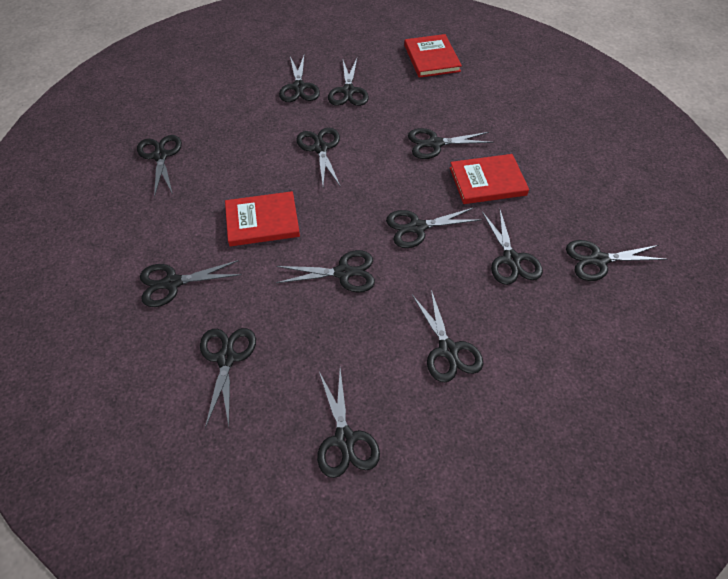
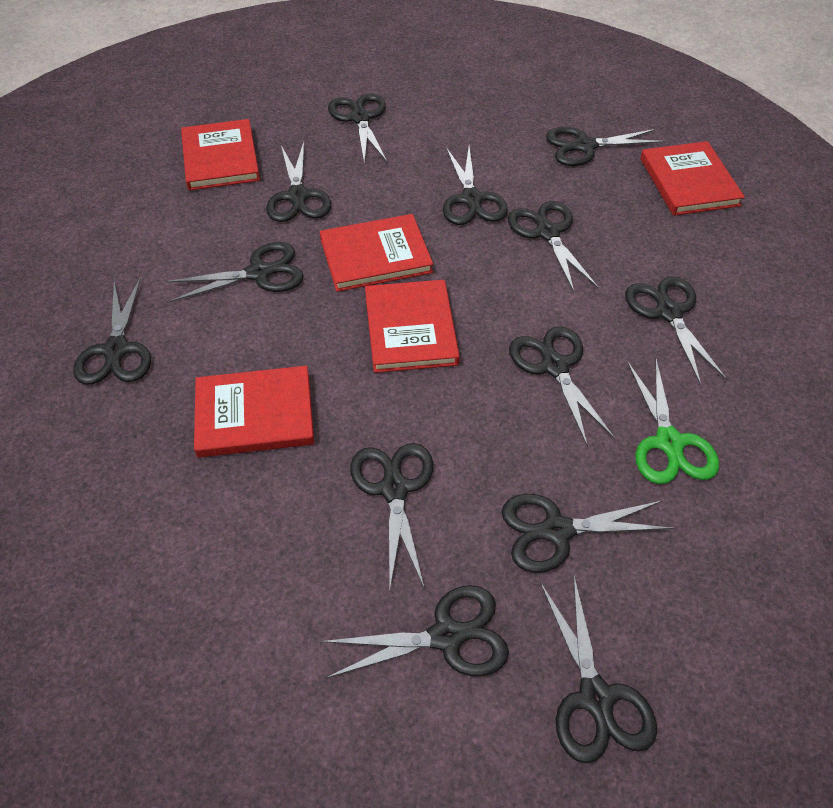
green scissors: none = 0 -> [627,358,719,484] = 1
red book: [225,191,300,246] [404,34,462,78] [450,154,529,204] = 3 -> [181,119,260,191] [194,366,314,458] [320,214,433,292] [365,280,460,373] [641,141,745,216] = 5

